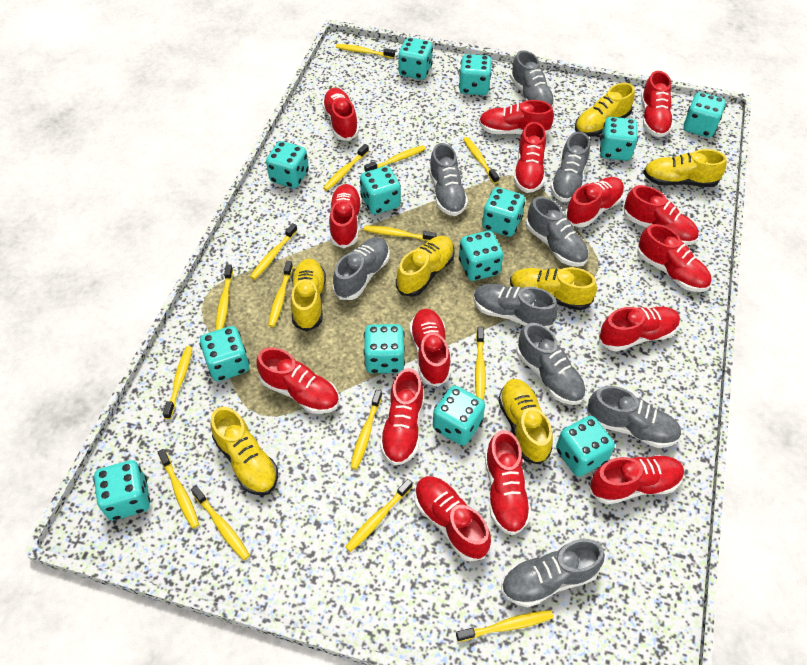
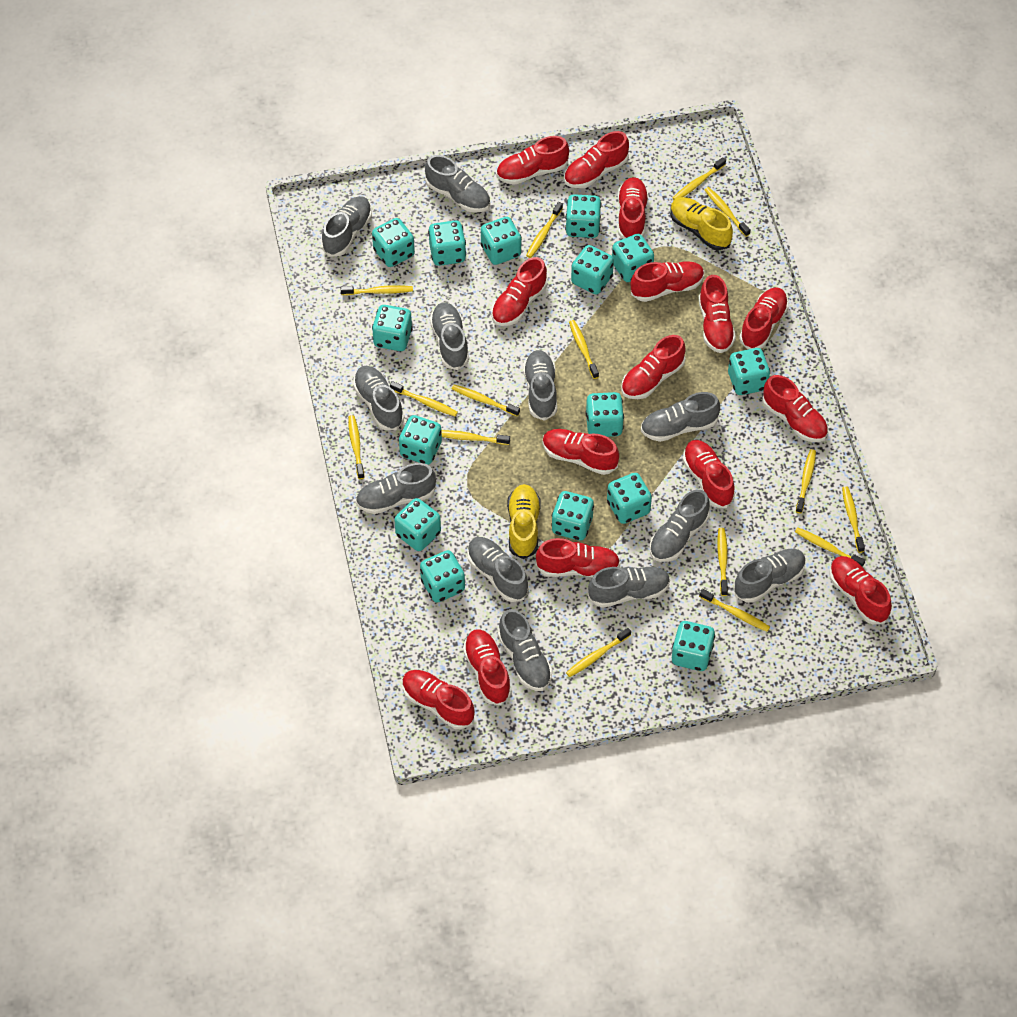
grey shoe: [333,237,390,300] [429,143,468,216] [473,284,558,328] [501,539,605,607] [510,50,555,108] [516,323,586,405] [526,196,589,267] [550,132,590,202] [586,386,681,448] = 9 -> [321,196,372,256] [353,366,404,430] [355,463,436,514] [425,155,490,213] [430,302,469,370] [467,537,529,602] [498,609,552,691] [523,350,557,421] [588,566,670,608] [641,392,720,442] [649,489,710,562] [734,549,806,603] = 12
turquoise dice: [94,460,150,520] [200,326,250,381] [266,141,309,188] [360,166,401,215] [364,324,405,373] [398,37,433,80] [433,385,485,445] [459,54,492,95] [459,231,503,281] [482,187,525,237] [556,416,615,476] [600,117,638,161] [683,92,726,138] = 13 -> [372,218,415,267] [372,305,413,351] [394,498,441,551] [399,415,442,465] [420,550,465,603] [428,220,466,266] [481,217,521,265] [551,491,594,541] [565,194,602,238] [571,245,614,294] [585,392,624,437] [607,473,652,524] [612,234,654,282] [672,621,715,671] [728,348,770,395] = 15
yellow shoe: [210,407,278,496] [291,259,326,331] [396,236,455,297] [498,379,553,464] [510,267,597,310] [575,83,635,137] [643,149,727,187] = 7 -> [507,484,541,559] [670,197,733,251] = 2

